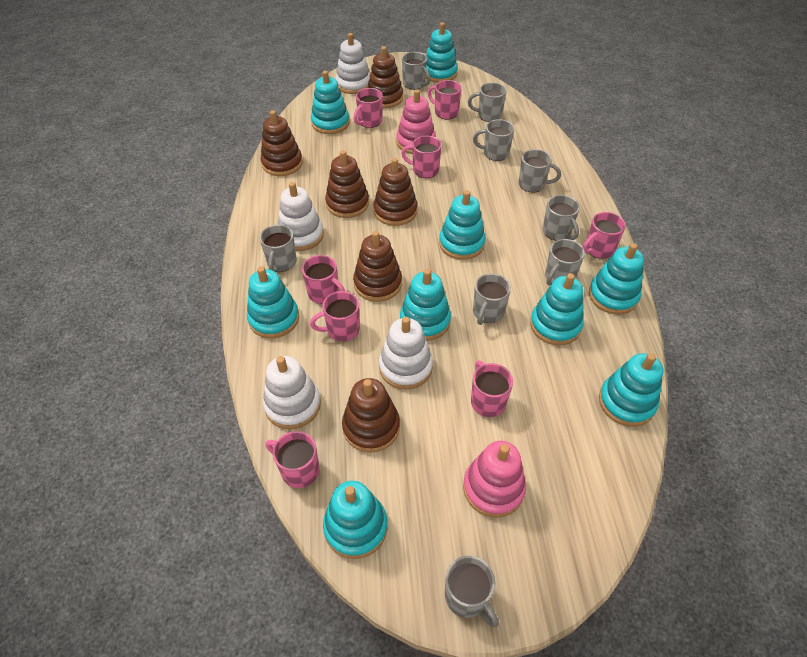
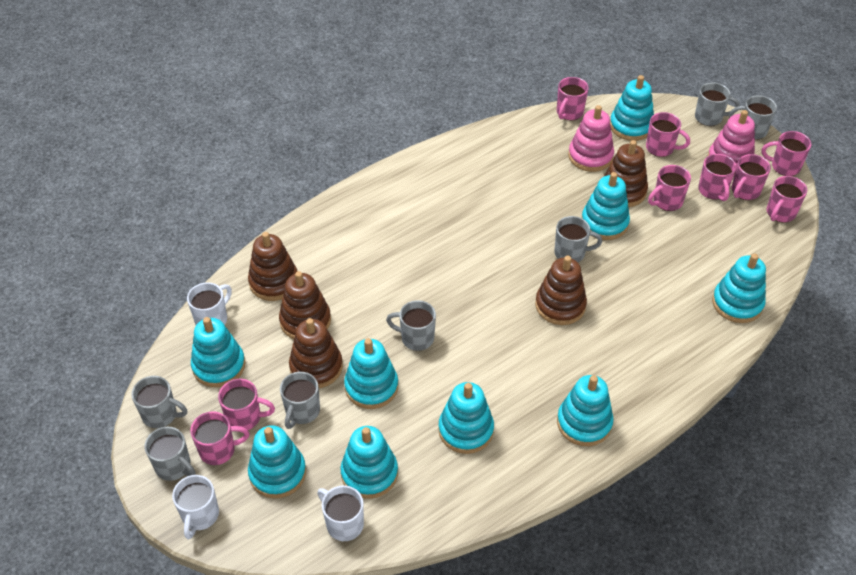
brown stacking toy: [261,110,303,176] [325,150,369,218] [342,378,400,453] [353,231,402,302] [368,46,403,108] [374,158,417,226] = 6 -> [248,232,297,301] [279,271,331,339] [289,318,343,388] [535,256,587,325] [603,140,648,207] = 5
grey mug: [260,225,297,272] [402,52,431,90] [445,555,499,627] [468,82,507,122] [473,119,514,161] [473,273,511,325] [519,149,561,193] [543,195,580,240] [545,239,585,286] = 9 -> [131,376,187,428] [144,427,195,481] [280,372,320,429] [386,300,436,351] [554,216,602,262] [695,83,740,126] [729,95,777,140] = 7
pink mug: [266,431,319,488] [302,255,345,304] [310,291,360,342] [353,88,383,128] [401,136,442,178] [428,80,462,119] [471,361,513,417] [582,212,626,259] = 8 -> [190,411,249,465] [218,379,275,430] [557,77,589,120] [646,112,690,157] [648,165,691,211] [698,154,737,201] [732,154,771,200] [762,131,812,176] [767,176,807,222] = 9
white mug: none = 0 -> [172,475,219,539] [187,282,232,325] [317,486,364,541] = 3
white stacking toy: [263,356,321,429] [278,182,324,251] [335,33,370,94] [379,317,433,390] = 4 -> none = 0

